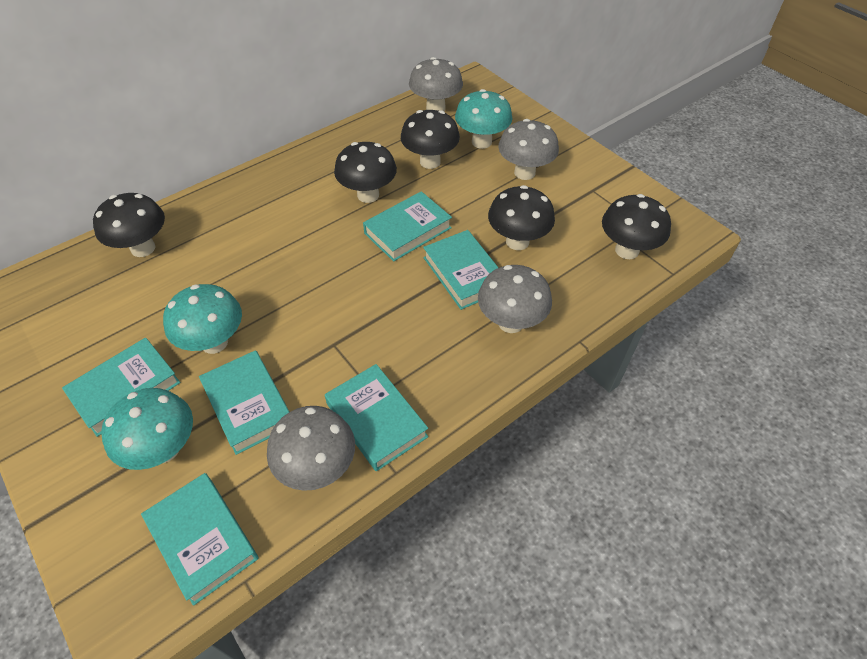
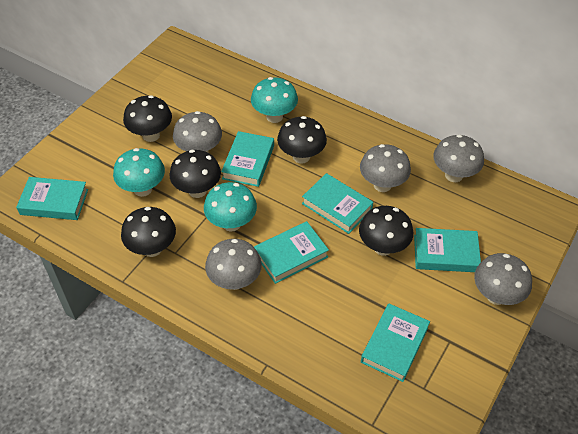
grey mushroom: [267,406,355,491] [409,57,463,111] [478,265,552,333] [498,119,559,180] = 4 -> [173,111,222,152] [205,239,262,290] [360,144,411,192] [433,134,484,182] [474,253,532,305] = 5

